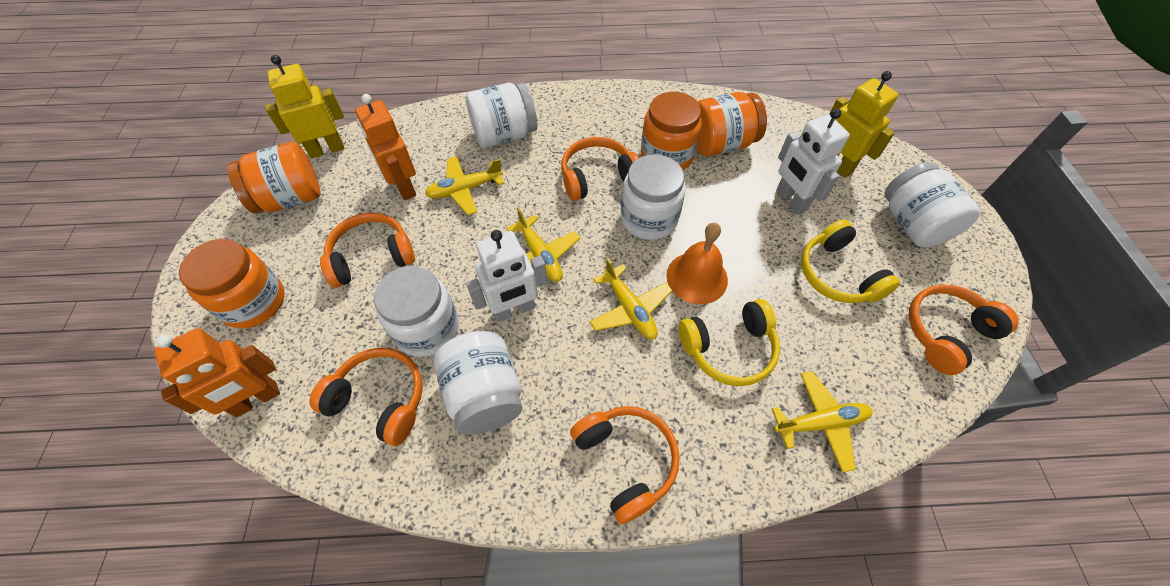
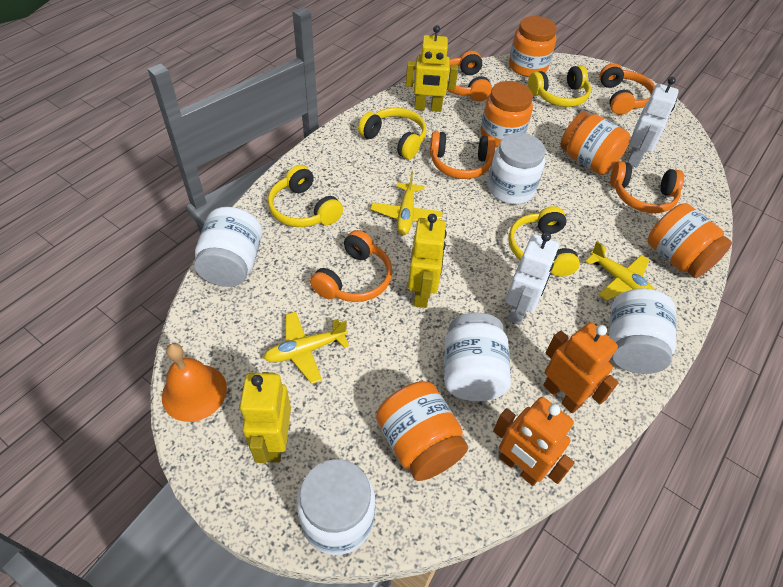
orange jar: [179,239,285,329] [227,142,321,214] [641,92,702,170] [696,92,767,156] = 4 -> [376,381,468,481] [481,81,533,147] [509,16,557,77] [560,112,630,175] [648,203,732,278] = 5
yellow headphones: [678,299,780,386] [801,219,900,303] = 2 -> [268,165,343,227] [358,108,427,159] [508,206,580,277] [528,65,591,107] = 4
yellow plane: [425,156,504,215] [506,207,580,282] [589,258,672,340] [772,371,872,473] = 4 -> [264,311,349,384] [371,171,443,235] [585,241,655,301] = 3
yellow robot: [265,55,344,158] [829,71,899,178] = 2 -> [240,372,291,463] [406,25,458,112] [408,214,447,308] = 3

